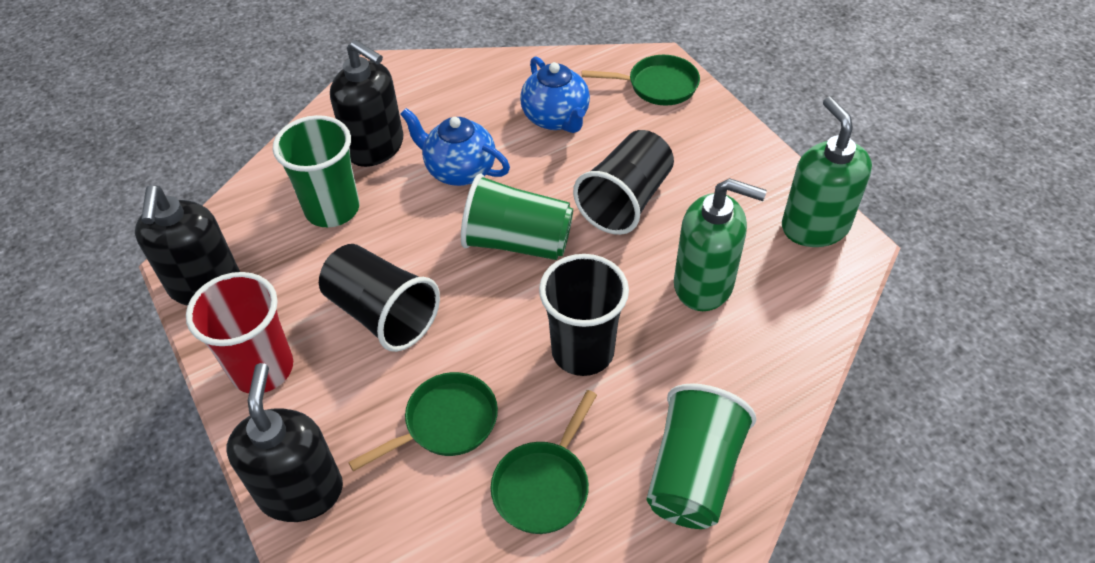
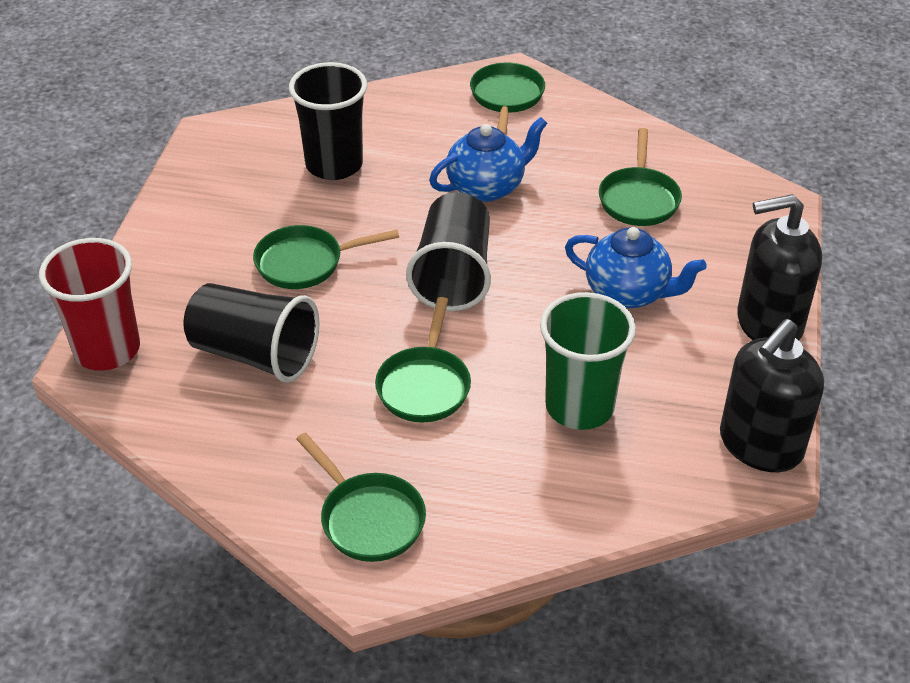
black soap dispenser: [135,186,240,306] [227,363,343,522] [330,40,403,167] = 3 -> [720,319,824,472] [737,194,822,340] = 2
green cup: [273,115,359,227] [461,174,573,260] [647,383,756,529] = 3 -> [540,292,636,430] = 1
green pan: [348,372,498,471] [491,390,597,534] [582,55,700,106] = 3 -> [253,225,399,289] [296,433,426,562] [375,297,471,422] [470,63,545,135] [599,128,682,226] = 5
green soap dispenser: [674,178,767,311] [782,97,872,247] = 2 -> none = 0

